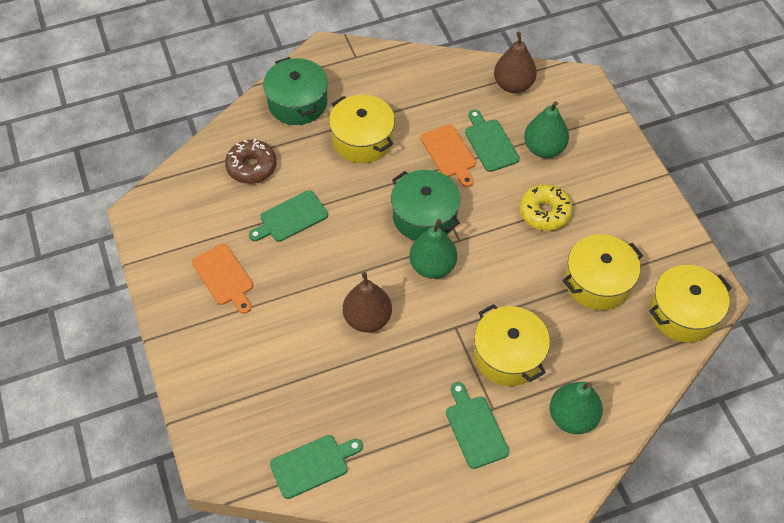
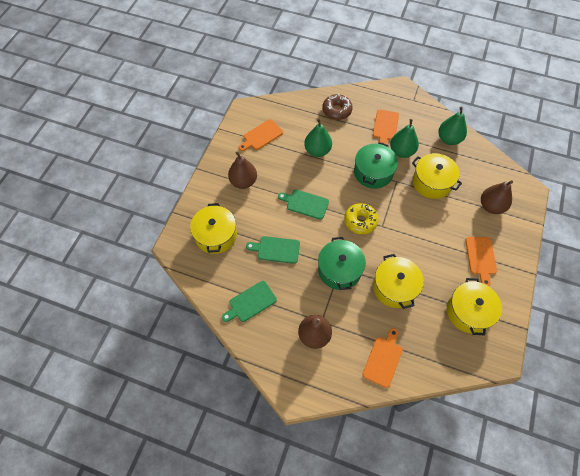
brown pear: [343,272,392,333] [494,32,537,93] = 2 -> [228,152,257,189] [298,315,332,349] [481,180,513,214] = 3
green cutting board: [249,190,328,242] [270,435,363,499] [446,382,509,469] [465,110,520,172] = 4 -> [222,281,277,322] [246,236,300,264] [278,190,329,220] = 3
orange cutting board: [192,244,253,314] [420,124,476,187] = 2 -> [239,119,283,151] [362,328,403,388] [373,110,399,144] [465,237,497,286] = 4

